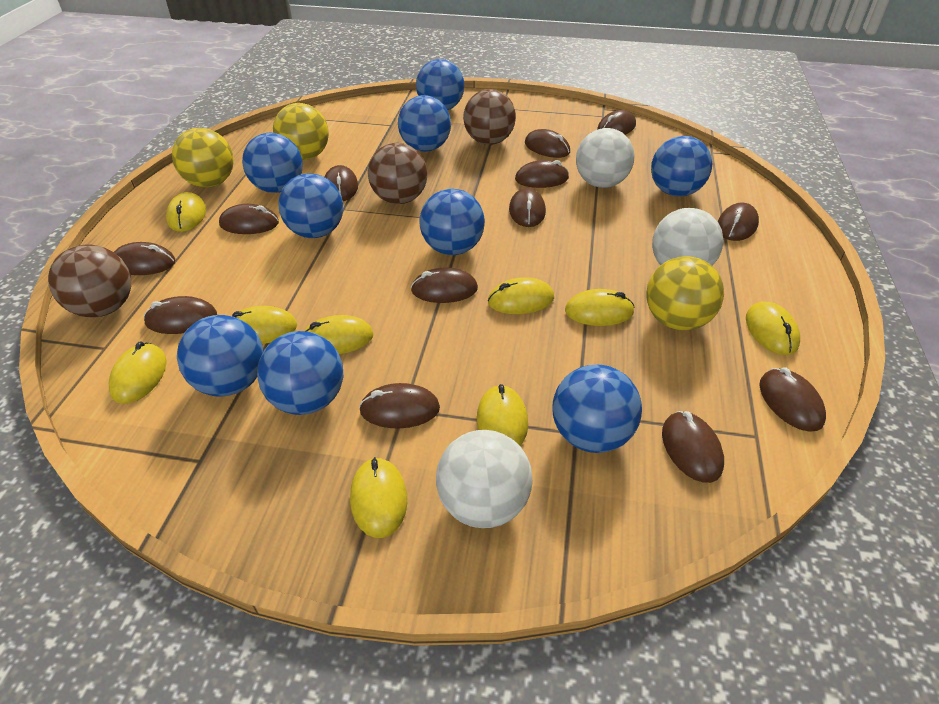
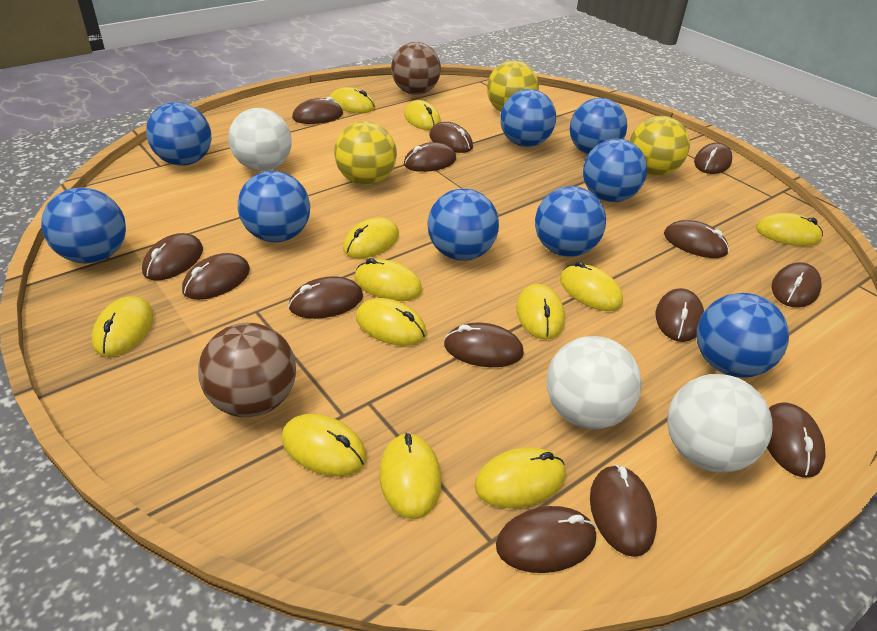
brown ball: [48,244,131,317] [368,143,427,204] [463,89,516,145] = 3 -> [198,323,296,417] [391,42,441,95] = 2
brown mouse: [114,242,176,275] [144,296,217,334] [219,204,279,234] [325,165,358,201] [359,383,440,429] [411,268,478,303] [509,188,546,227] [515,160,569,188] [525,129,570,158] [597,110,636,135] [662,411,724,483] [718,203,759,241] [759,367,826,432] = 13 -> [142,233,203,281] [182,253,250,300] [288,276,363,319] [292,97,343,124] [404,142,456,172] [429,122,473,153] [444,323,524,367] [496,506,596,573] [590,464,657,557] [656,288,704,342] [664,220,729,258] [694,143,732,174] [767,402,826,478] [772,262,822,308] = 14
yellow mouse: [109,342,167,404] [166,192,206,232] [232,306,297,344] [304,315,374,354] [350,457,407,538] [477,384,528,445] [488,277,554,314] [565,289,635,326] [746,301,800,355] = 9 -> [92,296,154,357] [282,414,366,477] [329,87,375,113] [343,217,399,258] [355,258,423,301] [356,298,426,346] [379,433,441,519] [404,100,441,130] [475,447,565,508] [516,284,565,340] [560,261,623,311] [756,213,823,246] = 12

